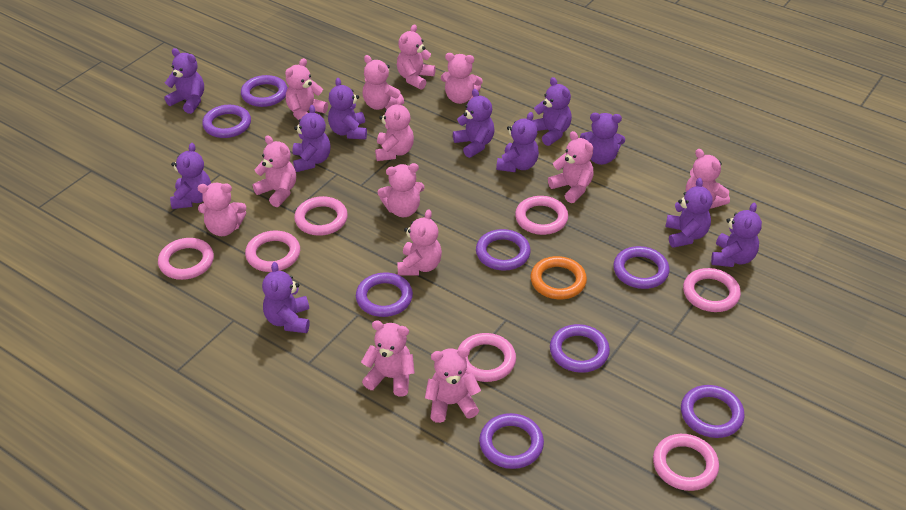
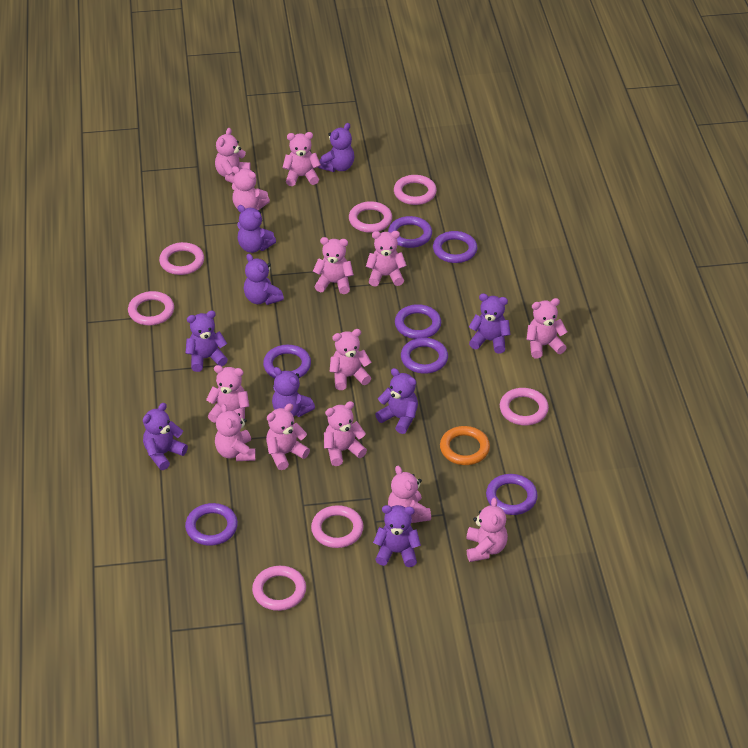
purple ring: [202,105,251,138] [241,75,288,107] [356,273,413,317] [476,229,531,271] [479,413,544,469] [550,324,610,373] [613,246,670,289] [681,385,745,438] = 8 -> [185,503,238,546] [263,345,311,378] [388,216,432,248] [395,304,441,339] [401,338,448,374] [433,231,477,263] [486,474,538,515] = 7
purple teddy bear: [164,48,204,114] [170,143,211,209] [262,262,310,333] [293,105,331,172] [328,78,367,139] [453,89,495,158] [496,112,539,172] [532,77,572,146] [580,113,625,165] [665,178,713,248] [711,203,762,267] = 11 -> [143,403,188,470] [185,311,228,372] [237,205,276,253] [244,254,284,305] [272,367,315,417] [318,123,355,172] [373,505,421,567] [375,368,418,434] [469,293,511,354] = 9

